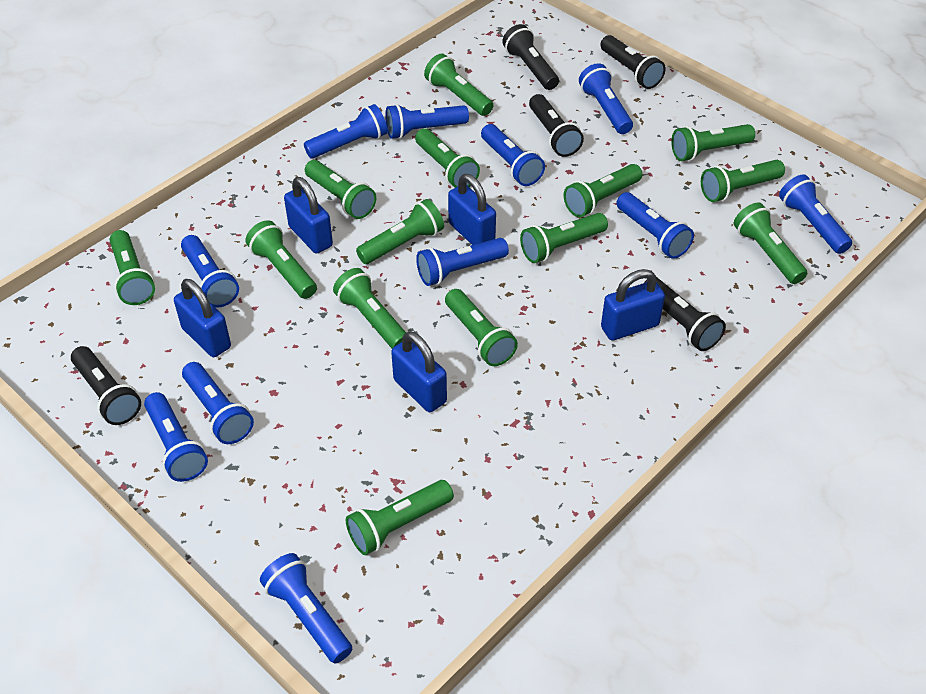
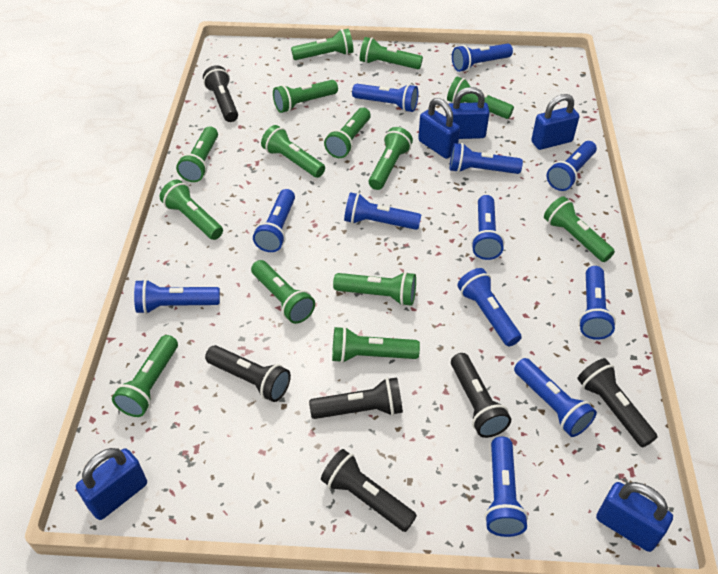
black flashlight: [71,346,141,425] [502,24,559,90] [529,94,584,157] [600,35,666,89] [644,277,726,351] = 5 -> [203,65,238,122] [205,345,291,402] [309,377,403,419] [321,449,417,532] [451,353,511,438] [578,358,657,447] = 6
blue flashlight: [144,392,208,482] [181,235,239,308] [182,362,254,444] [260,553,352,664] [304,104,388,159] [385,104,469,139] [416,238,509,286] [481,124,545,186] [579,63,633,134] [616,192,694,259] [779,174,852,254] = 11 -> [134,279,220,314] [253,189,295,252] [344,192,421,230] [352,84,418,112] [450,143,523,174] [452,44,513,72] [457,268,522,346] [471,195,504,260] [485,436,528,537] [514,358,597,437] [546,141,597,191] [578,266,616,340] = 12

